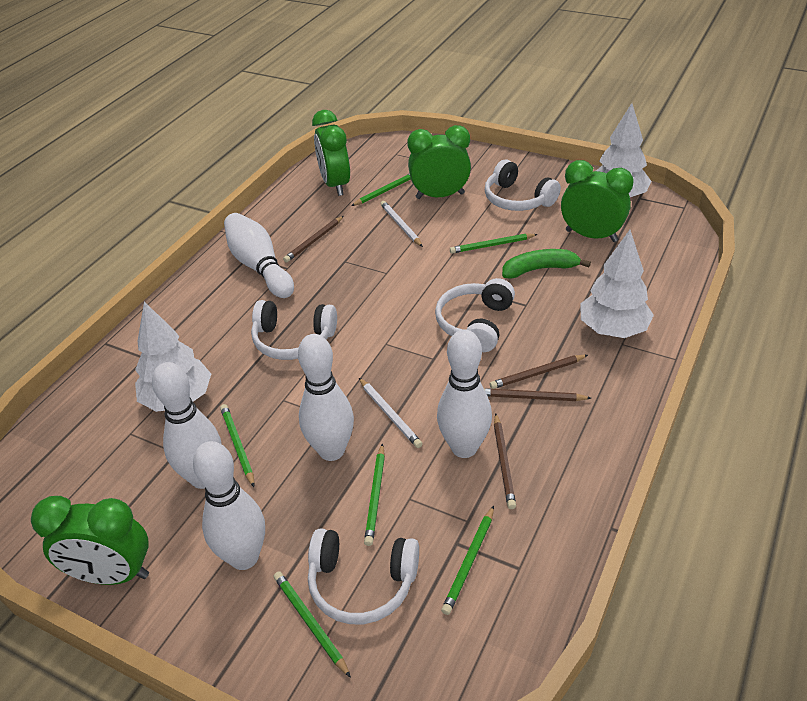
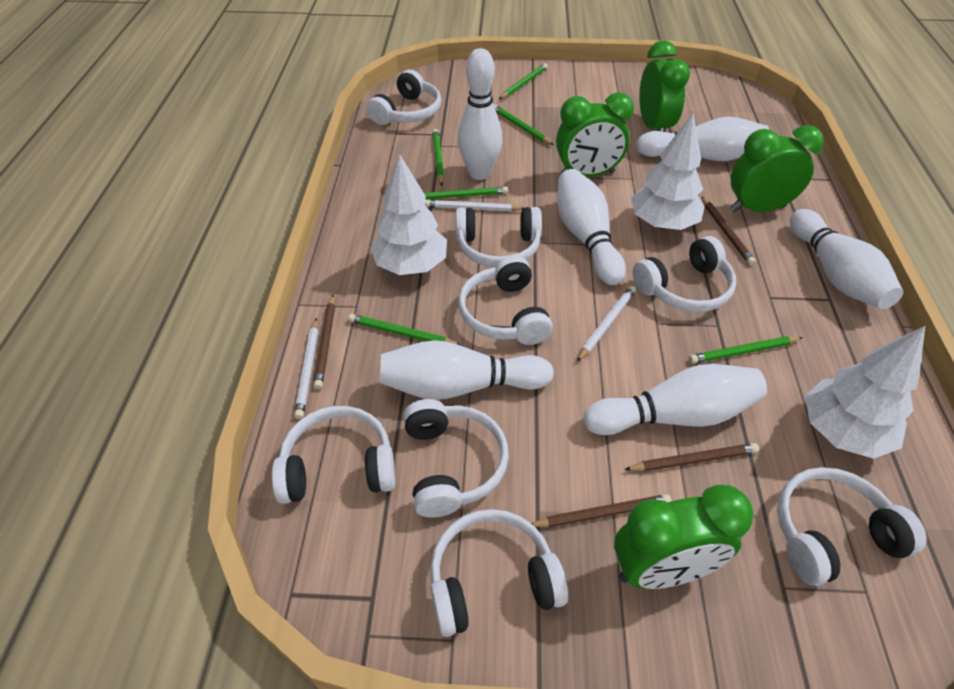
green banana: [502,249,591,279] = 1 -> none = 0
white bowling pin: [152,362,222,489] [193,441,265,570] [224,213,294,298] [298,334,354,461] [437,329,492,458] = 5 -> [380,340,554,400] [458,48,502,180] [558,169,626,285] [583,364,767,435] [636,117,769,161] [790,209,903,309] = 6
white headphones: [251,300,337,360] [308,528,419,624] [435,278,515,352] [485,159,561,211] = 4 -> [272,406,395,504] [367,70,441,125] [403,399,509,518] [430,509,568,637] [455,207,542,267] [458,255,553,345] [633,236,736,312] [777,467,927,586] = 8
white pencil: [359,378,422,448] [380,201,423,247] = 2 -> [294,318,318,419] [425,200,524,211] [577,286,636,362] = 3

